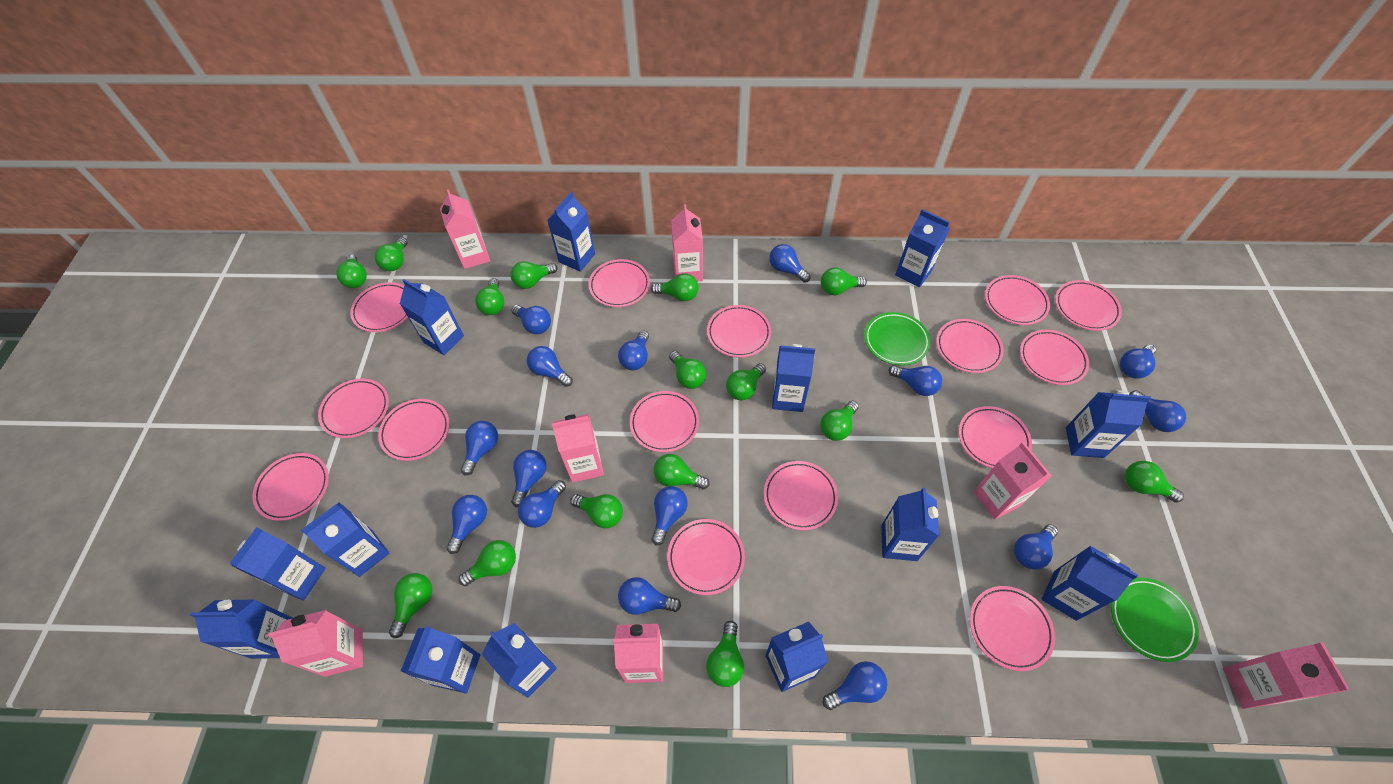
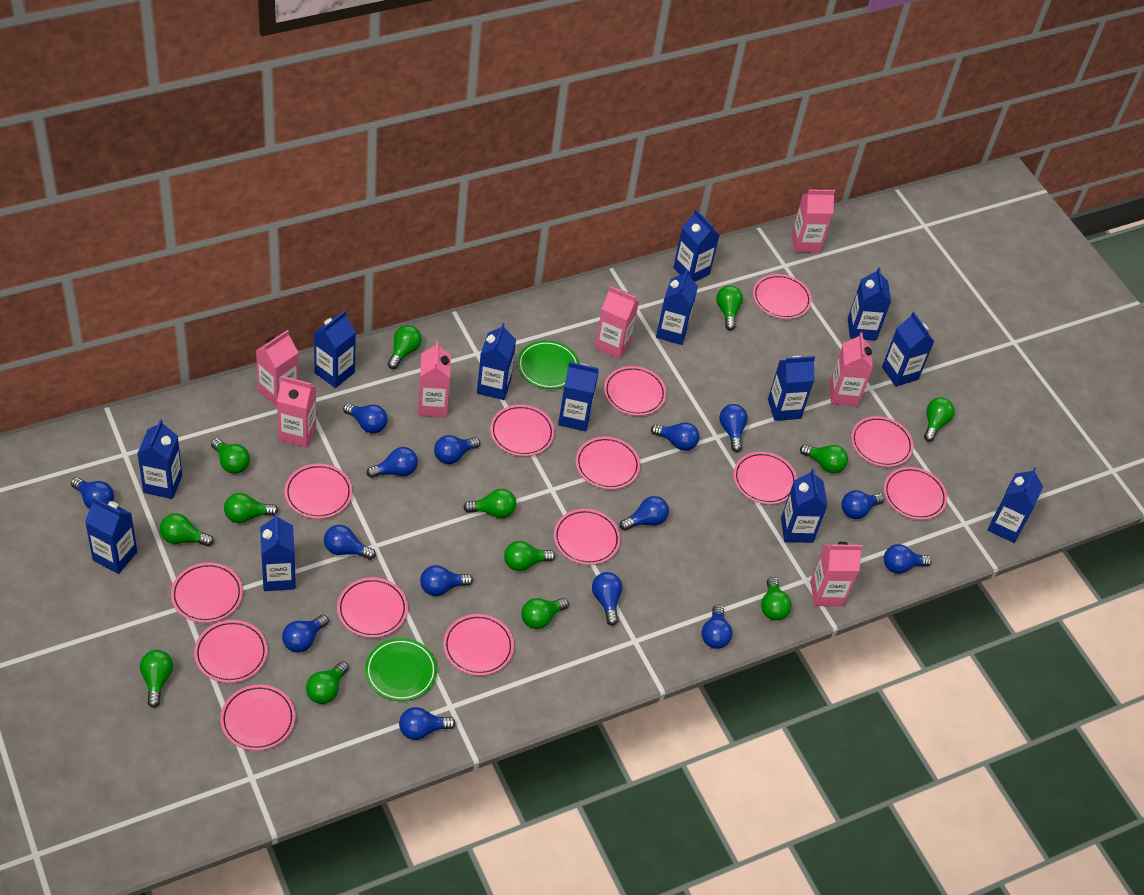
green light bulb: [336,254,367,288] [374,237,408,271] [389,573,432,638] [459,540,516,586] [475,278,504,315] [511,261,557,289] [570,494,623,528] [651,273,699,301] [654,454,710,490] [669,351,706,389] [706,621,744,687] [726,363,766,400] [820,401,859,441] [821,268,867,295] [1125,461,1184,503] = 15 -> [140,650,173,708] [160,513,214,547] [211,438,250,474] [224,493,278,523] [306,661,349,704] [388,325,422,369] [463,489,516,518] [504,541,555,571] [521,598,569,629] [716,285,743,330] [761,577,792,621] [800,444,848,473] [924,397,955,442] = 13
pink plate: [253,453,329,521] [318,379,389,438] [350,282,408,332] [378,399,450,461] [589,259,650,307] [630,391,699,452] [667,519,745,595] [707,305,771,358] [764,461,838,531] [936,319,1004,373] [959,406,1032,468] [970,586,1055,671] [985,275,1050,325] [1020,330,1089,385] [1055,280,1122,331] = 15 -> [171,562,243,623] [194,620,268,683] [220,685,295,751] [285,464,352,519] [337,577,408,638] [443,614,514,676] [490,405,555,456] [554,509,620,565] [576,437,640,489] [604,366,666,416] [733,452,797,504] [753,274,812,319] [851,416,914,467] [884,467,947,520] = 14

